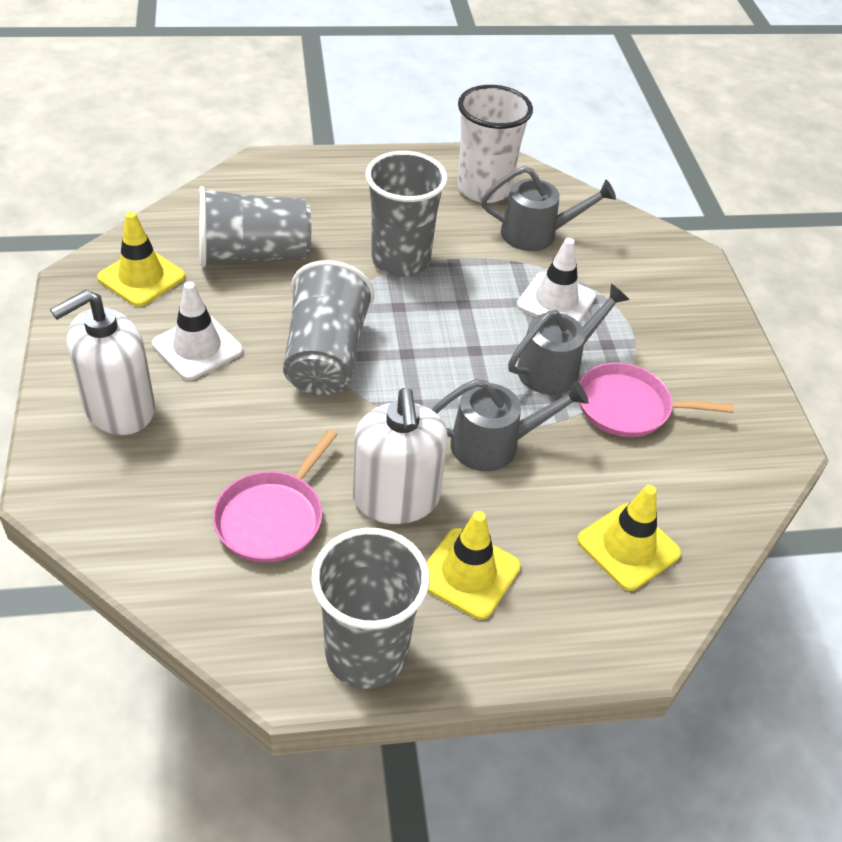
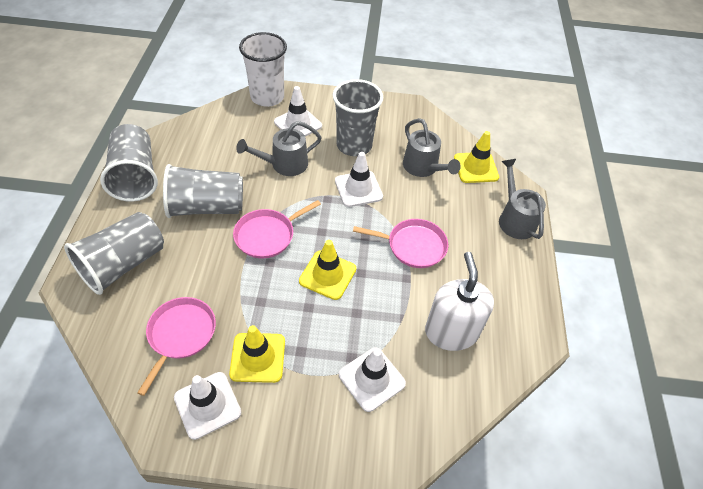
pink pan: [213,429,338,563] [579,363,734,437] = 2 -> [137,297,216,396] [233,200,321,258] [353,219,448,268] = 3
white soap dispenser: [50,290,155,435] [353,388,448,524] = 2 -> [425,252,494,351] = 1
white traffic cone: [152,282,243,380] [517,238,596,323] = 2 -> [174,372,241,440] [274,86,322,136] [335,152,383,207] [339,348,406,412] = 4

